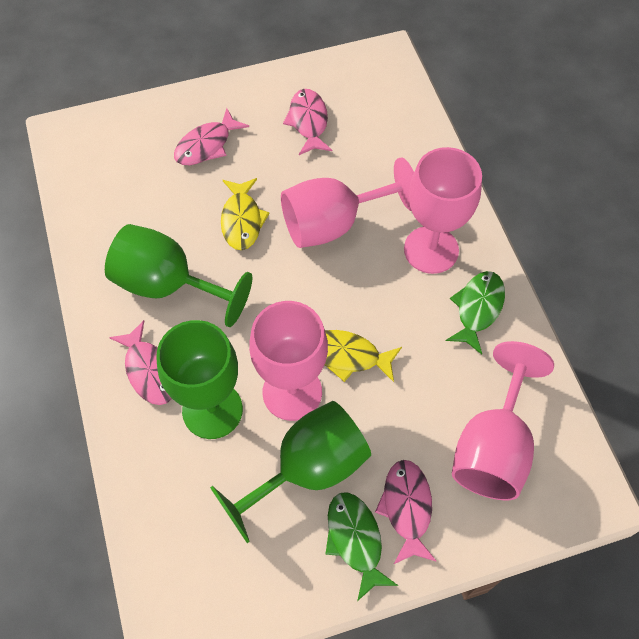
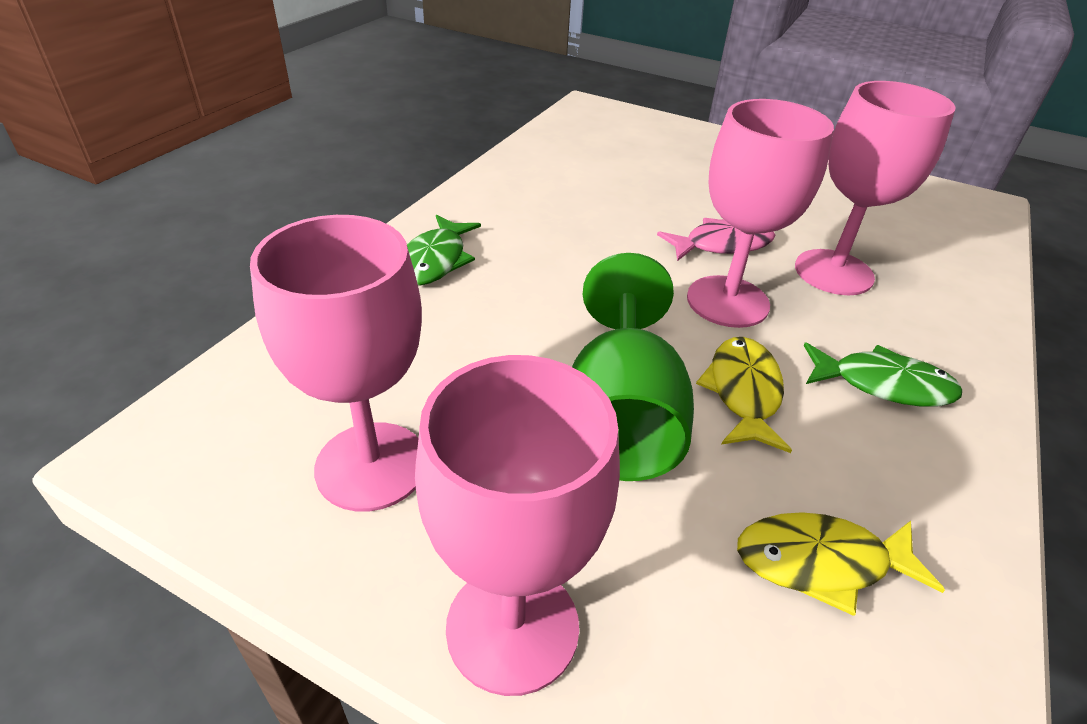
green goblet: [105,224,252,327] [156,320,243,439] [210,401,371,543] = 3 -> [572,253,694,481] = 1
pink fish: [109,320,172,405] [174,108,249,165] [283,89,332,155] [375,460,437,564] = 4 -> [657,218,775,261] = 1

